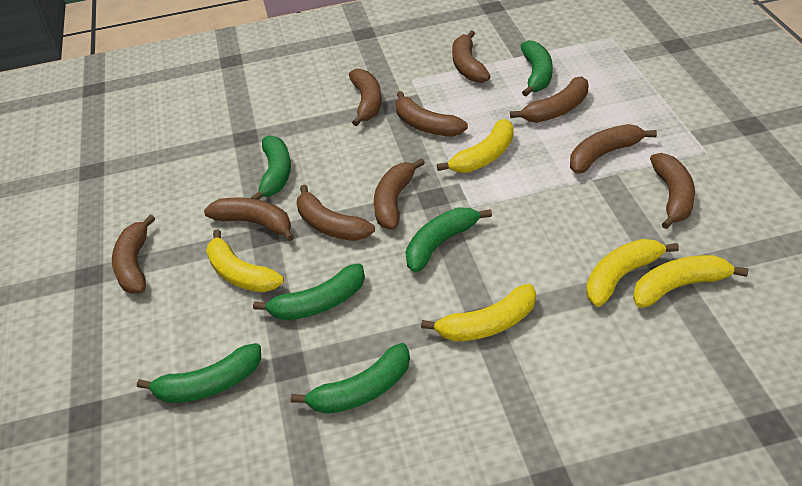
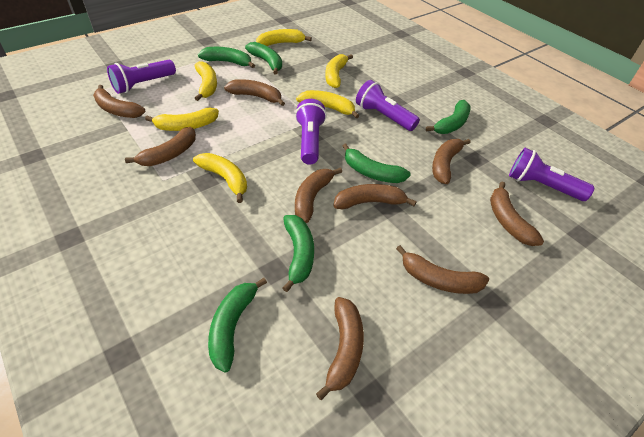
brown banana: [112,215,155,294] [204,198,294,241] [297,185,375,241] [349,68,382,126] [374,158,425,230] [396,91,468,137] [452,30,491,83] [510,77,588,123] [570,124,657,174] [650,153,695,229] = 10 -> [93,85,145,118] [125,127,196,166] [224,79,285,106] [295,167,342,223] [316,297,364,400] [333,184,417,209] [396,245,489,294] [432,139,471,184] [490,182,544,246] = 9
purple flashlight: none = 0 -> [107,60,176,94] [295,99,326,165] [356,80,420,131] [509,148,595,201] = 4
yellow banana: [206,229,284,292] [421,284,536,341] [437,119,514,173] [586,239,679,307] [633,255,749,308] = 5 -> [145,108,219,131] [193,153,247,203] [195,61,217,101] [256,29,312,46] [296,90,359,118] [325,54,353,88] = 6

